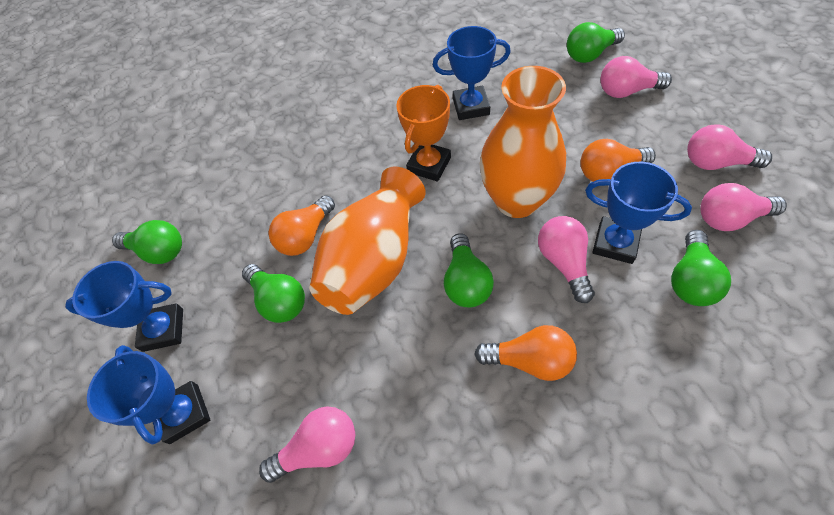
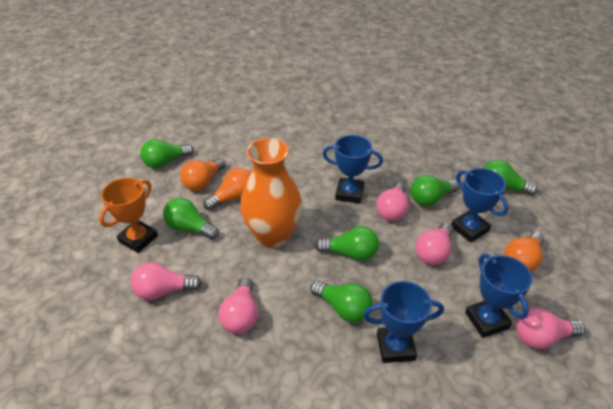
green light bulb: [112,220,182,264] [242,264,305,323] [444,233,494,307] [567,22,625,63] [671,230,731,306] = 5 -> [140,139,194,168] [163,198,219,240] [310,281,373,323] [315,226,379,261] [411,175,459,206] [483,159,538,196] = 6
orange vase: [309,166,425,315] [479,66,566,218] = 2 -> [240,138,302,248] = 1

